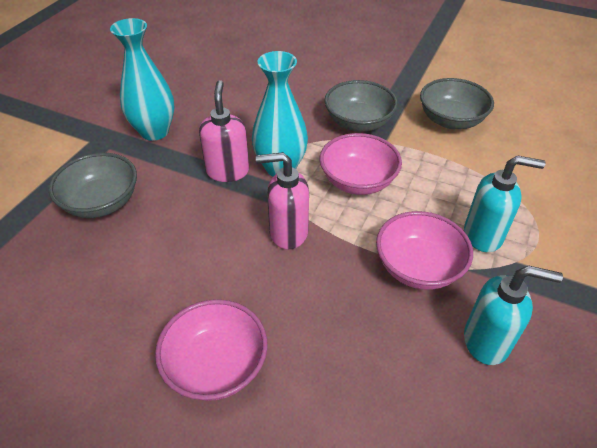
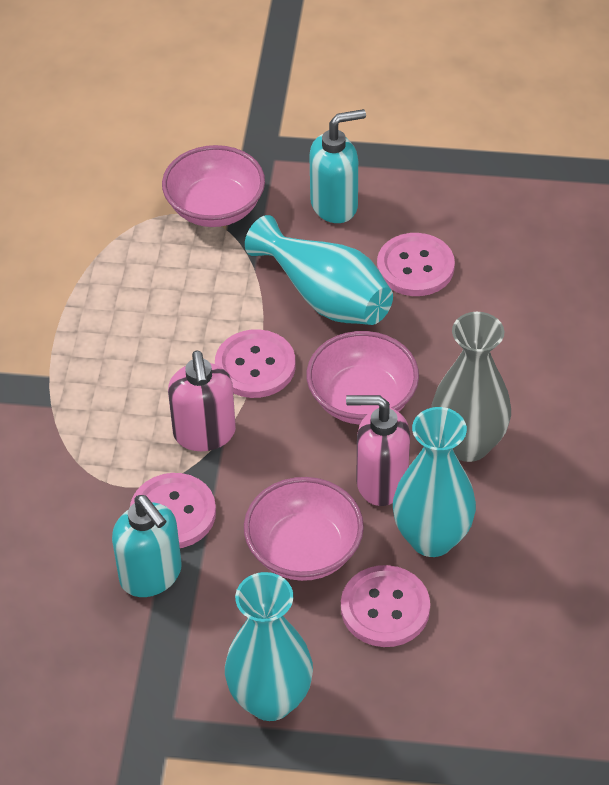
grey bowl: [48,153,137,218] [324,80,398,132] [420,78,494,129] = 3 -> none = 0
grey vase: none = 0 -> [431,312,511,462] = 1
pink button: none = 0 -> [130,473,216,548] [215,329,296,398] [341,565,430,647] [377,233,455,296] = 4
turquoise vase: [110,18,174,141] [252,51,308,177] = 2 -> [225,572,313,721] [245,215,393,325] [393,407,476,557] = 3

